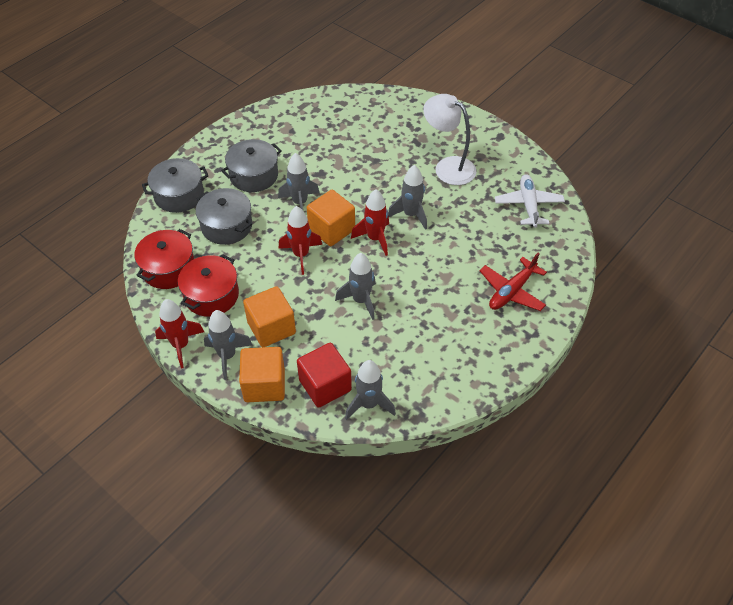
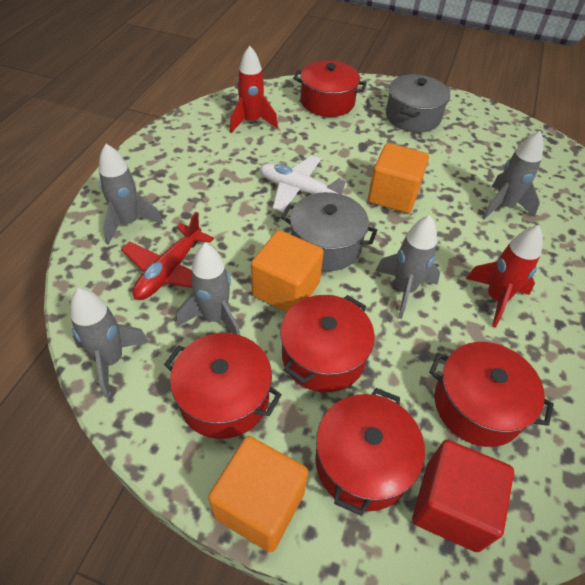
grey pot: [142,158,208,213] [196,188,252,245] [221,139,282,192] = 3 -> [281,192,377,271] [386,74,450,133] = 2
red pot: [134,229,194,289] [178,254,239,317] = 2 -> [164,333,282,439] [280,295,375,392] [293,60,367,117] [315,388,425,516] [429,342,554,447] = 5
red rocket: [155,299,204,369] [279,206,322,275] [351,189,389,256] = 3 -> [230,46,278,133] [466,225,543,328] = 2
white lamp: [423,94,476,185] = 1 -> none = 0

